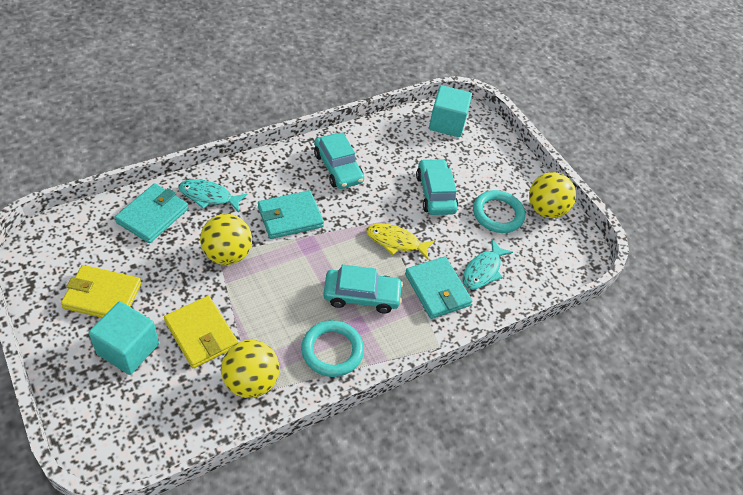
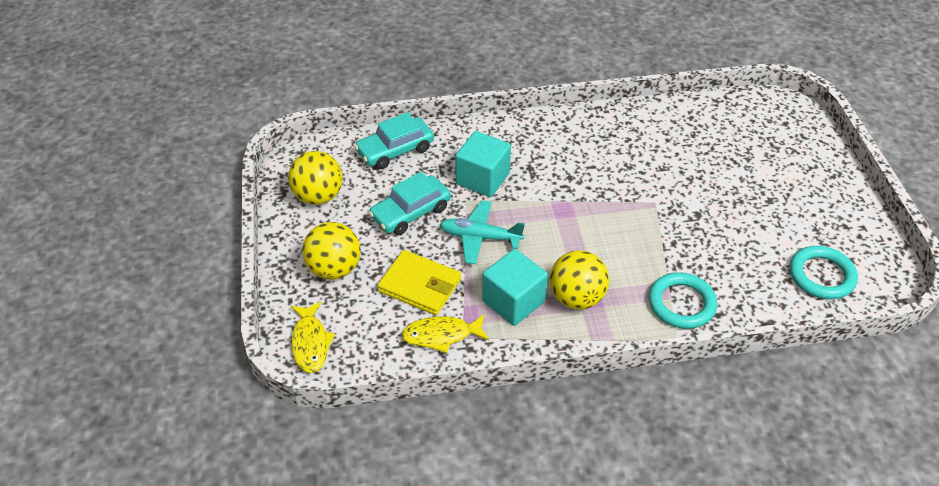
turquoise car: [314,132,364,189] [323,264,403,313] [416,159,458,215] = 3 -> [354,112,434,169] [369,172,451,235] = 2
turquoise fish: [178,179,248,213] [462,239,513,289] = 2 -> none = 0
turquoise plane: none = 0 -> [440,200,525,264] = 1
turquoise wallet: [114,183,188,243] [258,190,324,239] [405,257,472,319] = 3 -> none = 0
yellow fish: [366,223,435,260] = 1 -> [291,301,335,373] [401,314,489,353] = 2
yellow wallet: [61,265,142,318] [164,296,238,368] = 2 -> [377,250,461,315] = 1

